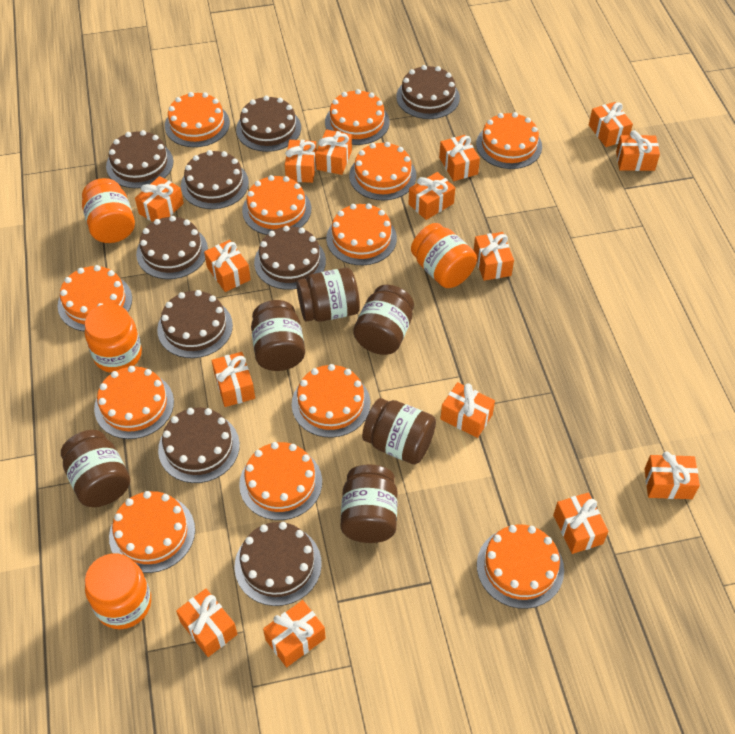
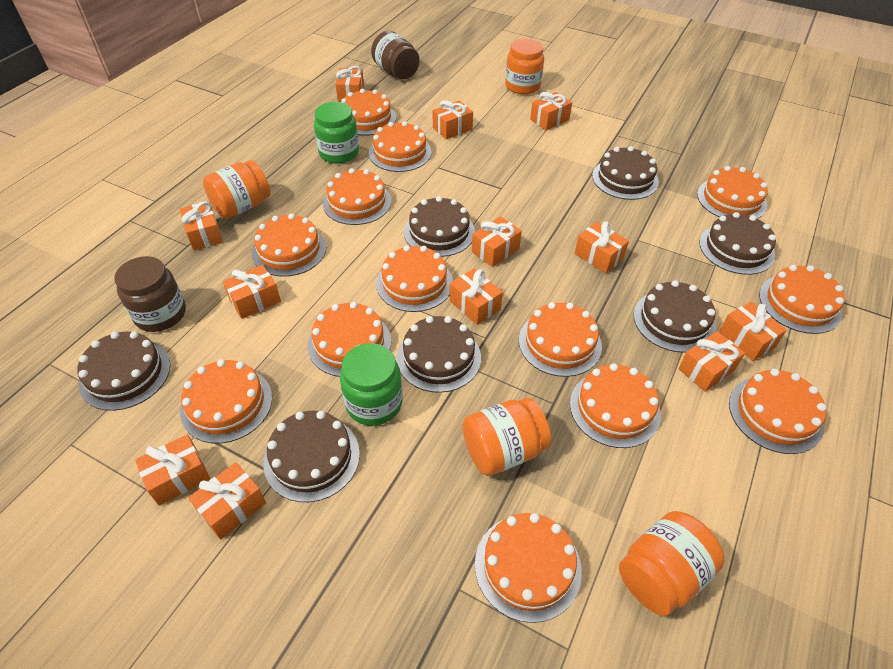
brown cake: [106,130,173,188] [136,216,208,279] [157,290,233,358] [158,408,240,483] [181,150,249,209] [235,522,322,606] [236,96,301,152] [254,226,326,290] [396,65,460,119] = 9 -> [78,331,171,411] [263,411,360,502] [397,316,481,393] [404,196,475,257] [592,146,659,200] [633,280,716,353] [700,212,776,275] = 7
brown jar: [61,430,130,507] [251,300,305,371] [296,268,360,322] [341,465,398,543] [353,285,414,355] [362,398,436,464] = 6 -> [114,256,186,332] [371,31,420,79] = 2
green jar: none = 0 -> [314,102,359,164] [340,343,403,426] = 2
orange cake: [58,265,132,331] [94,366,174,439] [109,491,195,573] [165,92,230,147] [239,442,322,520] [242,175,311,235] [292,364,370,438] [325,89,390,145] [326,203,397,265] [349,142,417,200] [476,112,542,169] [477,525,564,609] = 12 -> [180,359,272,443] [252,213,326,277] [308,302,391,377] [323,168,391,225] [341,89,396,136] [369,121,431,172] [376,245,453,312] [475,513,582,623] [519,302,602,377] [570,363,661,448] [697,166,768,219] [729,369,827,454] [759,265,845,334] = 13
orange gift: [135,176,184,222] [176,589,237,657] [204,240,251,292] [212,352,255,407] [263,600,326,667] [285,140,317,183] [316,129,352,175] [408,172,455,220] [439,135,480,181] [440,382,495,438] [474,232,514,281] [553,492,608,554] [589,102,633,147] [616,130,660,171] [644,452,700,499] = 15 -> [135,434,210,505] [180,201,223,251] [188,462,266,540] [223,265,281,319] [335,66,364,102] [433,100,473,140] [450,269,503,325] [472,216,522,267] [530,92,572,130] [574,221,629,273] [678,331,745,392] [719,301,787,361] = 12

